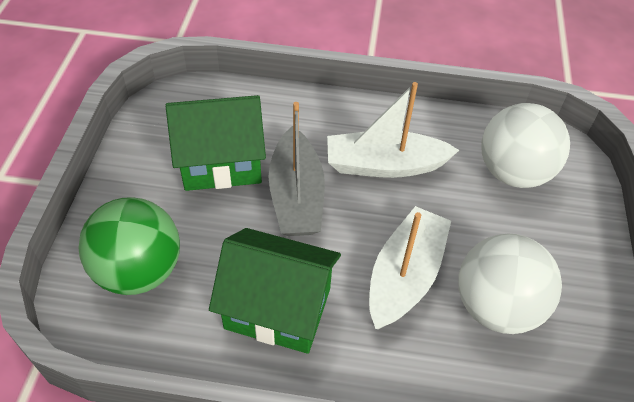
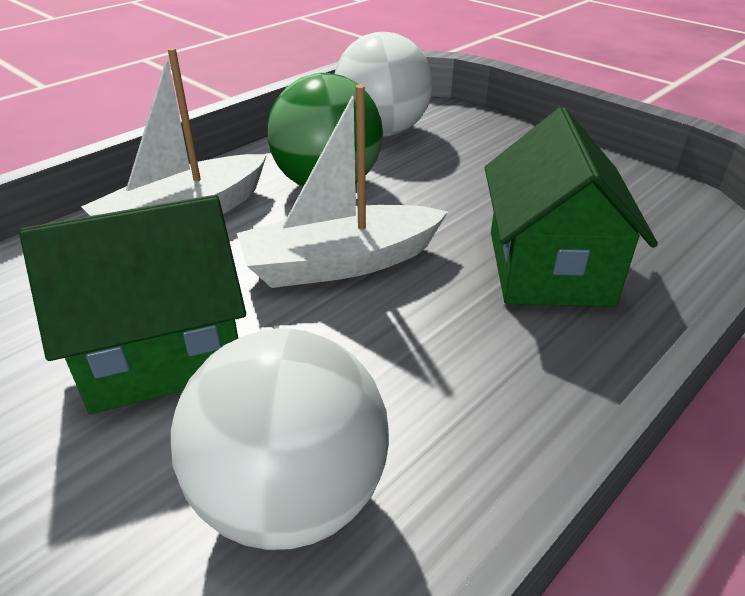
grey boat: [268,102,325,236] = 1 -> none = 0

